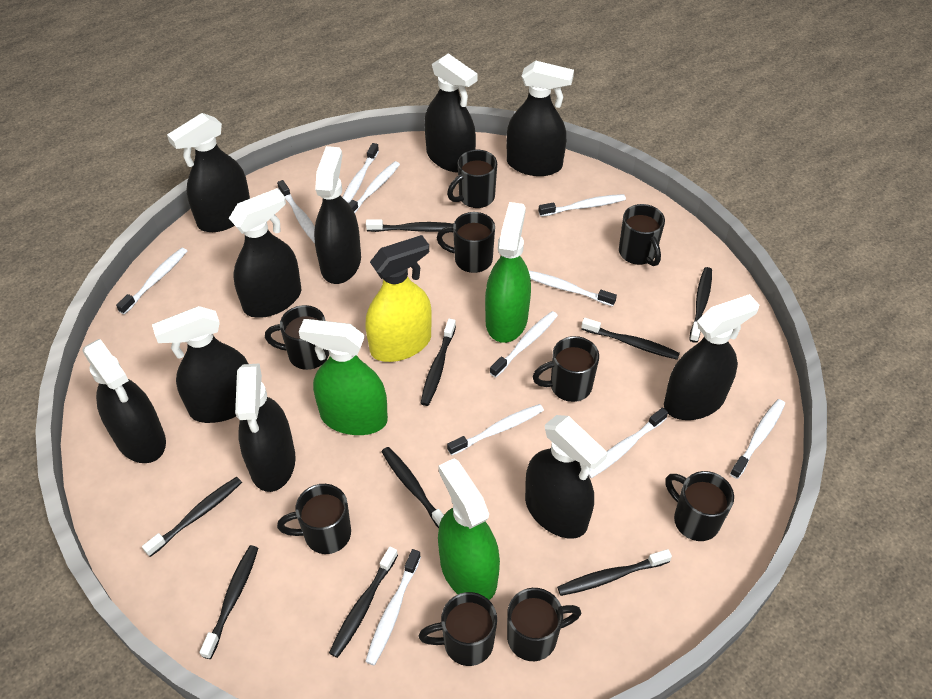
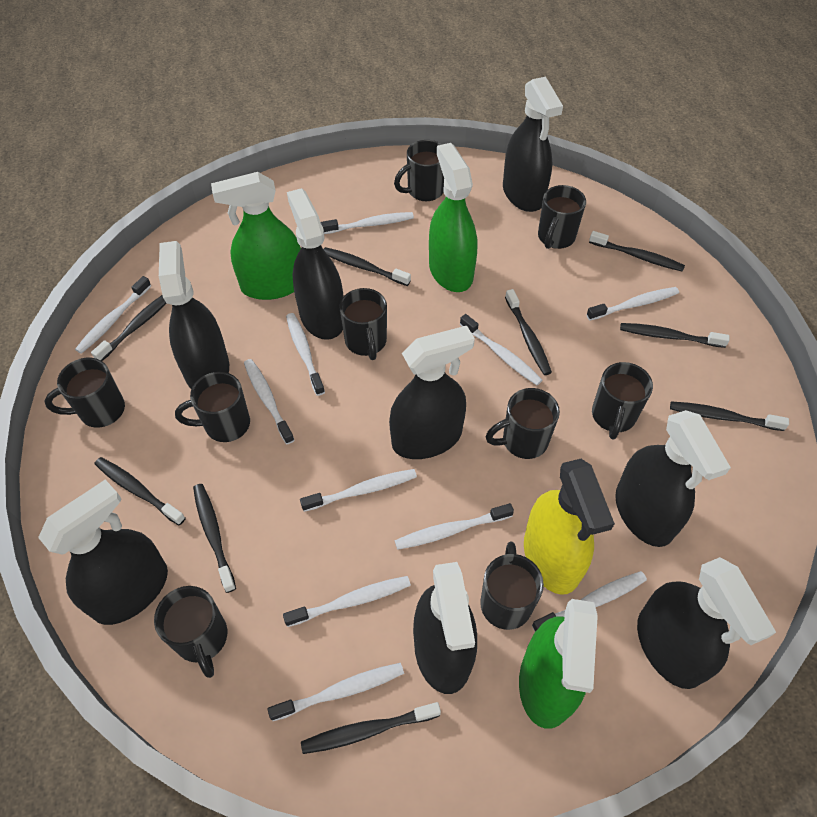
black spray bottle: [83,339,166,463] [152,306,248,423] [167,113,250,232] [229,188,301,318] [235,363,296,492] [314,146,361,284] [425,53,477,173] [506,61,574,176] [525,415,608,539] [664,294,759,420] = 10 -> [38,480,168,625] [159,241,229,389] [287,188,344,340] [389,326,475,459] [413,562,477,694] [503,76,563,212] [615,410,731,547] [637,557,776,689] = 8

